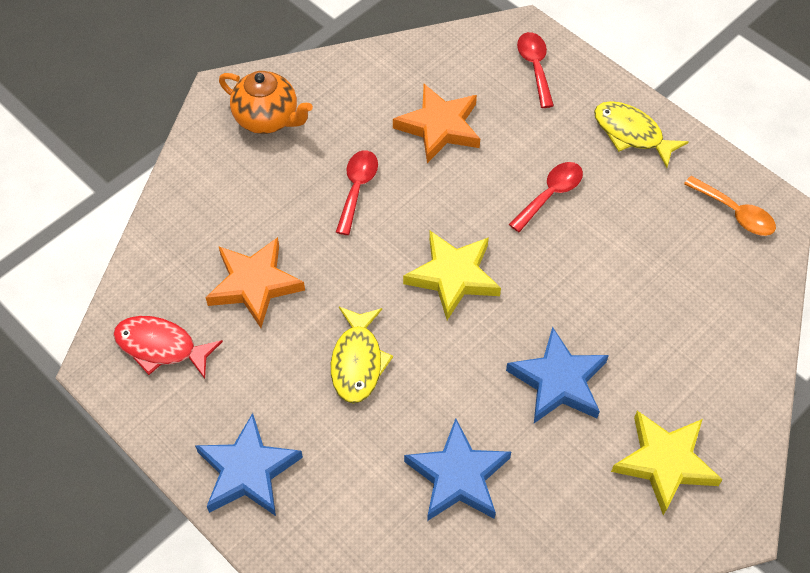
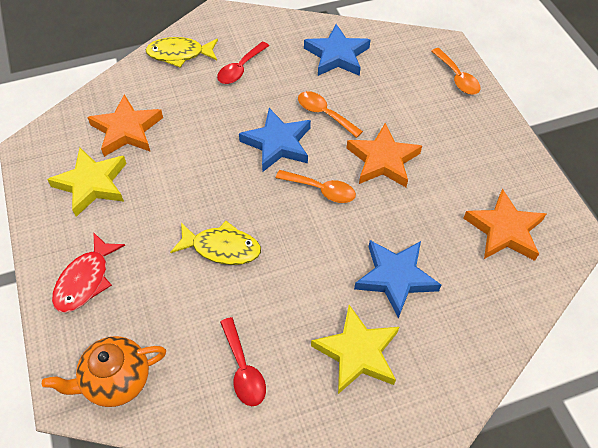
orange spoon: [684,176,776,236] = 1 -> [276,170,356,203] [298,91,363,138] [432,48,481,95] = 3
orange star: [206,237,305,328] [393,84,480,163] = 2 -> [87,94,163,157] [347,123,422,187] [463,189,546,261] = 3
red spoon: [336,150,378,235] [509,162,583,232] [517,32,554,108] = 3 -> [217,42,269,84] [220,317,266,406] = 2

